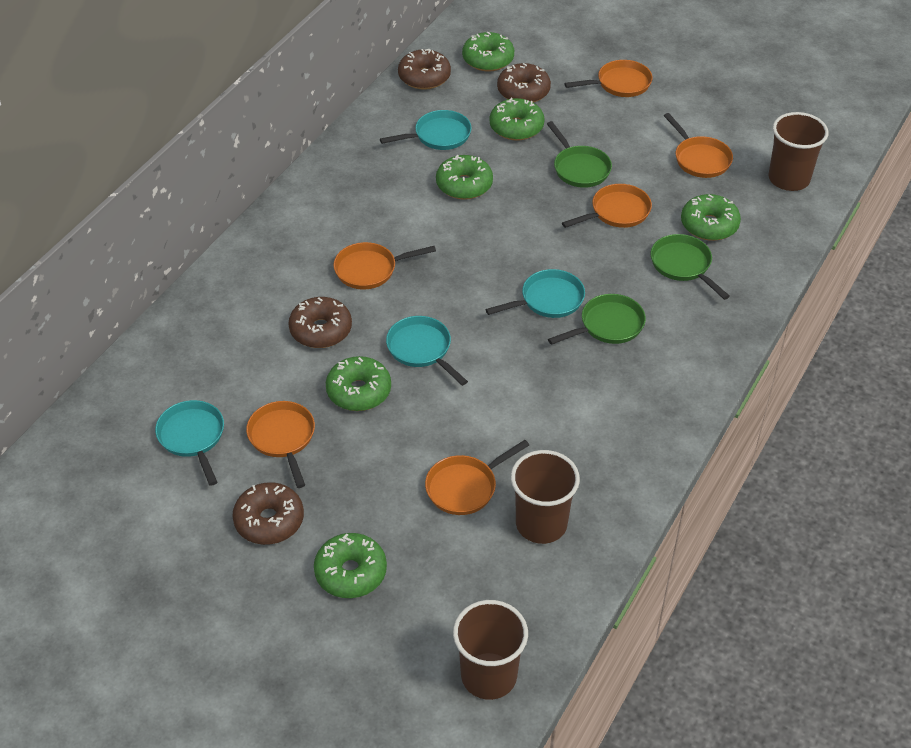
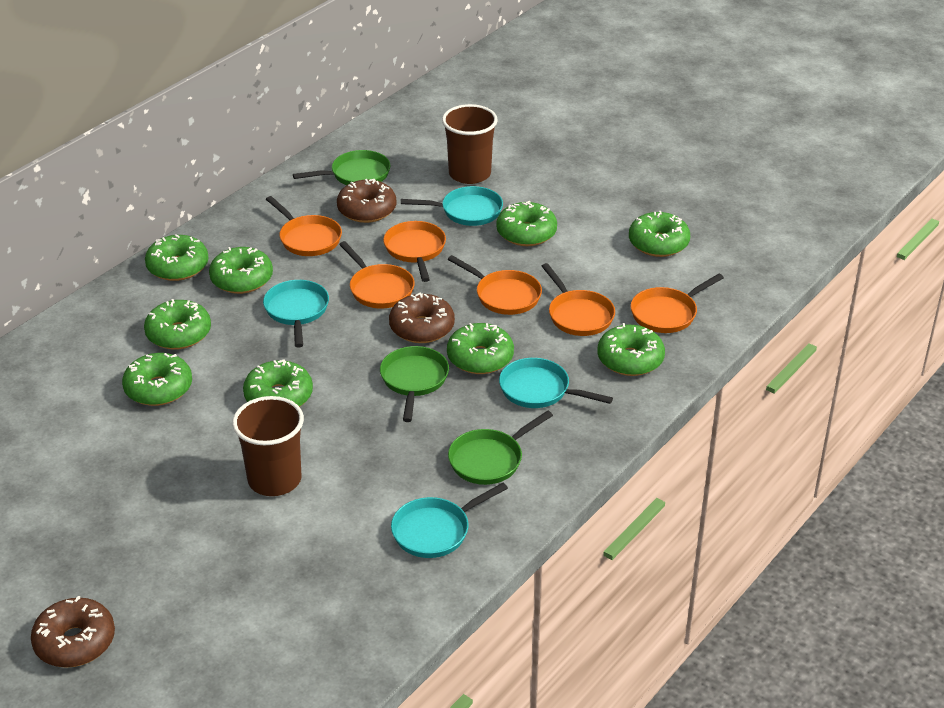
brown cup: [453,600,528,700] [511,450,580,544] [769,112,828,191] = 3 -> [232,396,304,496] [442,104,498,184] = 2
brown donut: [232,482,304,545] [289,297,352,348] [398,49,451,90] [497,63,551,103] = 4 -> [31,596,115,668] [337,179,396,223] [389,292,455,343] = 3
green donut: [314,533,387,598] [326,356,391,411] [436,155,493,200] [462,32,514,72] [489,98,545,141] [681,194,741,241] = 6 -> [122,353,192,406] [144,299,211,350] [145,234,209,281] [209,247,273,294] [243,359,313,407] [447,323,514,374] [496,201,557,246] [597,323,665,376] [629,211,690,257] = 9

